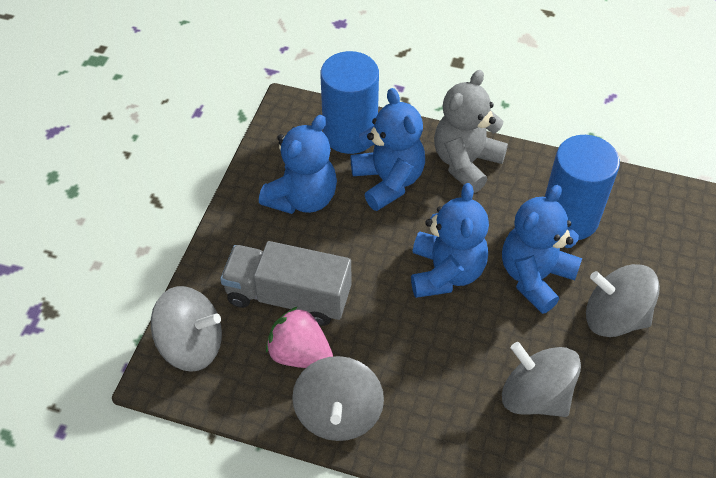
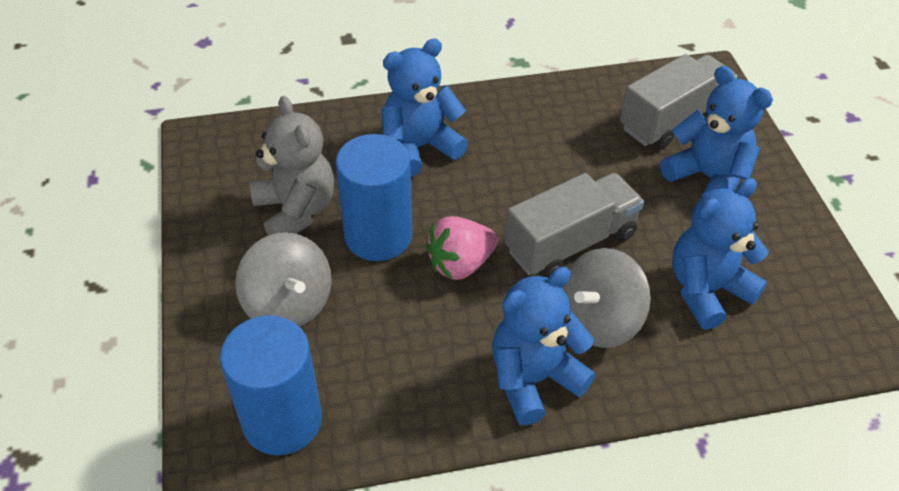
grey spinning top: [151,286,222,372] [292,356,384,441] [502,342,581,417] [586,264,660,337] = 4 -> [235,232,332,327] [562,248,651,348] = 2
grey truck: [220,241,352,326] = 1 -> [505,173,644,278] [620,54,737,149] = 2

